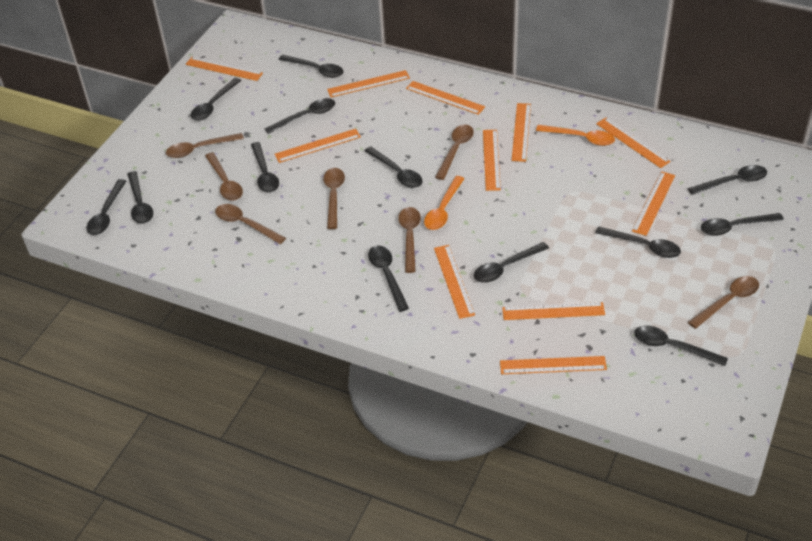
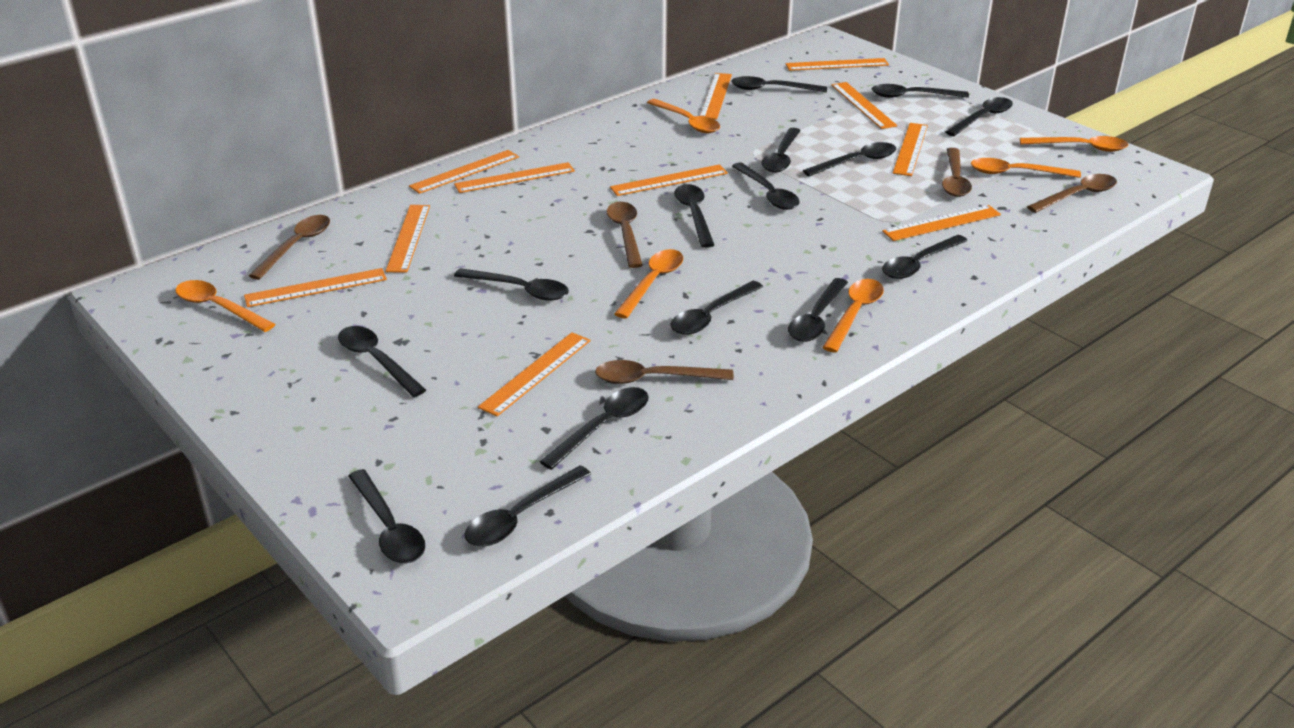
black spoon: [87,179,126,235] [127,171,153,224] [191,78,241,121] [251,142,279,193] [265,98,335,134] [278,55,343,78] [365,146,423,188] [368,245,409,312] [474,242,549,283] [595,226,681,258] [634,326,728,366] [688,165,767,195] [701,213,784,236] = 13 -> [338,326,426,397] [348,469,425,564] [454,268,569,301] [465,465,591,546] [539,387,649,470] [670,281,763,335] [674,184,714,248] [731,76,827,93] [732,163,800,210] [762,128,801,173] [788,278,848,342] [803,142,896,177] [872,84,969,98] [882,235,968,279] [945,97,1013,136] = 15
brown spoon: [166,133,244,158] [205,152,243,201] [215,204,286,244] [323,168,345,229] [398,207,421,273] [435,125,474,180] [688,276,759,329] = 7 -> [248,215,330,280] [595,360,734,384] [607,202,643,268] [942,148,972,197] [1027,174,1117,213] = 5
orange spoon: [424,176,465,230] [536,125,615,146] = 2 -> [175,280,275,332] [614,249,683,319] [647,99,720,133] [822,279,884,353] [971,158,1081,178] [1020,136,1128,152] = 6

